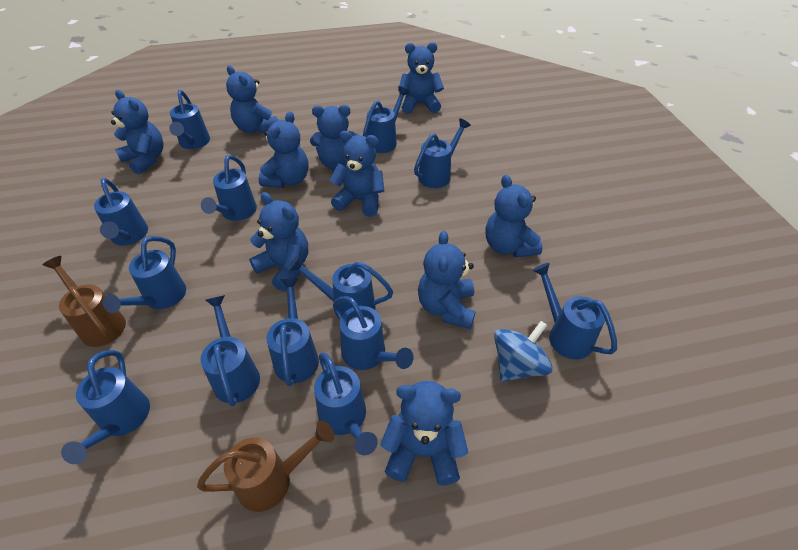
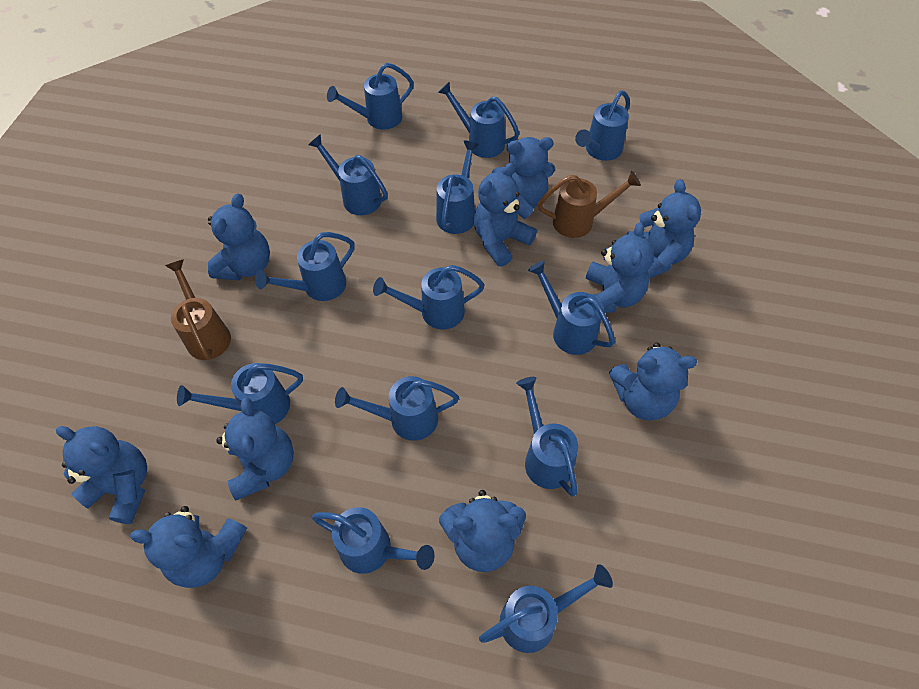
blue spinning top: [494,321,553,382] = 1 -> none = 0

